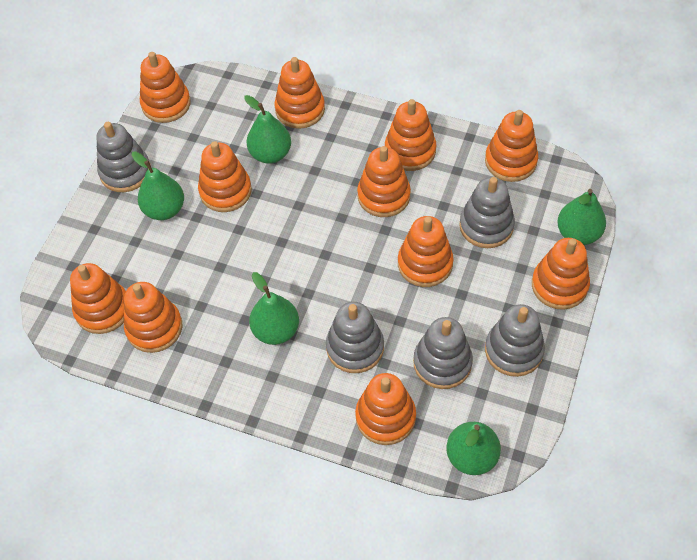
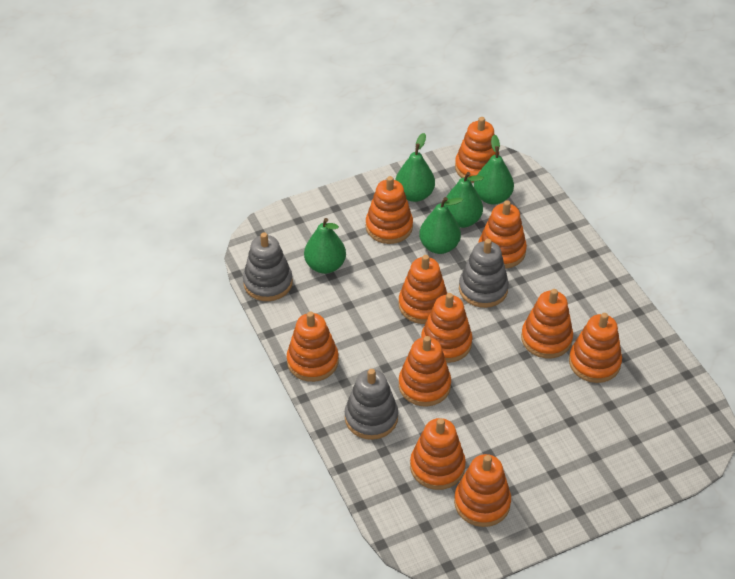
grey stacking toy: [96,122,150,192] [326,302,384,373] [413,317,473,389] [459,177,515,248] [485,304,545,377] = 5 -> [243,232,293,301] [345,369,398,440] [459,239,509,308] = 3

